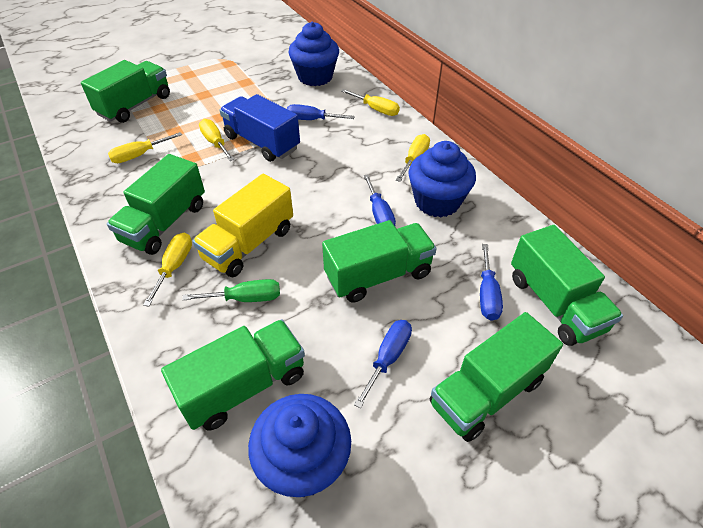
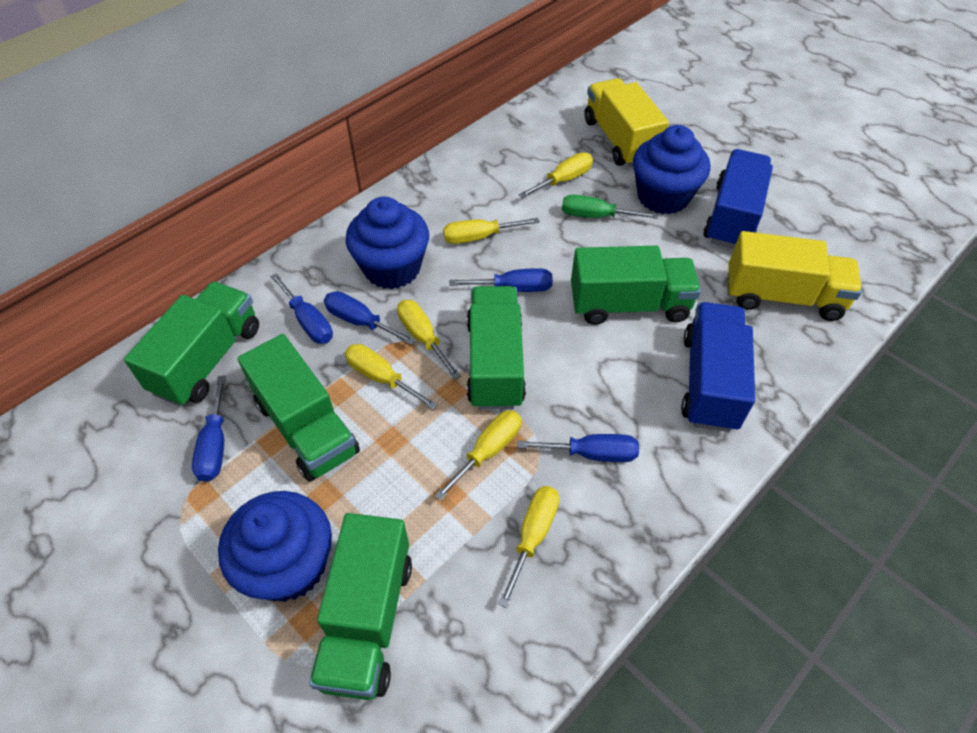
blue screwdriver: [287,104,355,120] [354,320,412,408] [363,174,396,226] [480,244,503,321] = 4 -> [192,376,226,482] [270,273,333,344] [324,291,416,345] [449,268,553,292] [517,434,639,462] = 5
blue truck: [219,94,300,162] = 1 -> [681,302,755,432] [703,149,773,249] = 2
green truck: [81,60,170,123] [107,154,205,255] [161,319,305,431] [322,220,437,303] [430,312,563,442] [511,225,623,346] = 6 -> [124,281,259,407] [238,334,360,482] [309,513,412,700] [467,286,526,410] [571,246,701,325] = 5
yellow screwdriver: [108,132,182,163] [143,233,192,306] [199,119,235,161] [341,89,400,116] [396,134,430,182] = 5 -> [345,344,437,410] [397,300,461,380] [434,410,522,501] [443,218,540,244] [498,486,559,608] [519,152,593,198] = 6
yellow truck: [192,174,293,277] = 1 -> [584,78,669,167] [728,231,862,321] = 2

